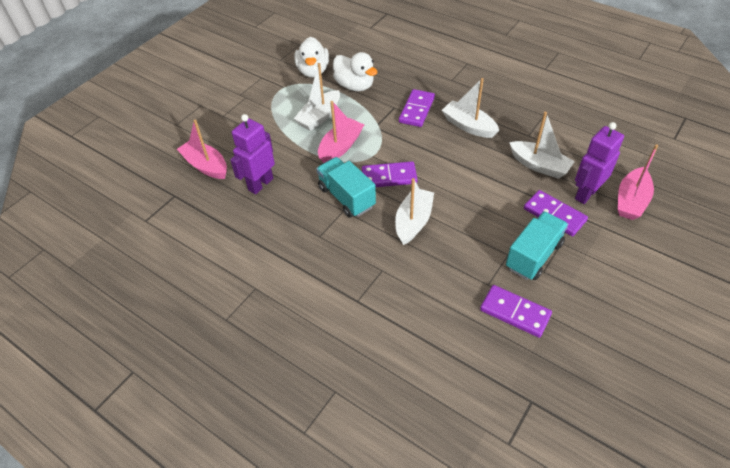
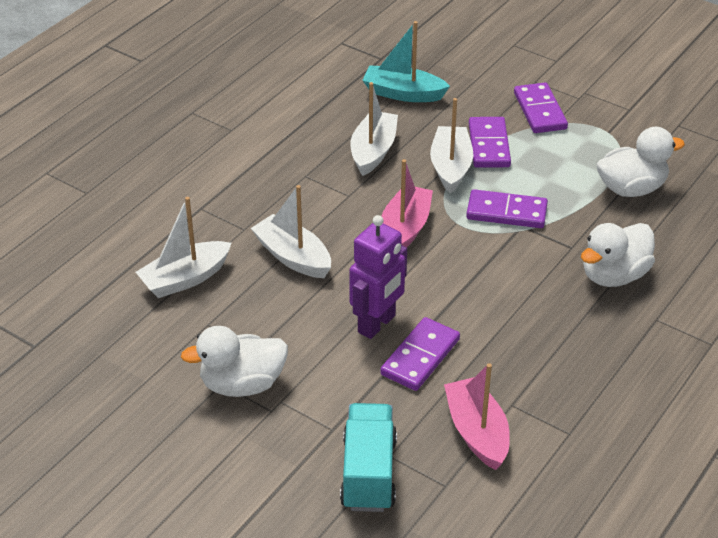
pink boat: [177,119,227,179] [318,101,364,163] [618,144,658,220] = 3 -> [382,159,433,248] [444,363,510,470] = 2
purple robot: [230,114,275,194] [575,122,624,204] = 2 -> [349,215,407,339] = 1
turquoise boat: none = 0 -> [362,21,450,102] = 1
turquoise truck: [316,157,376,218] [506,211,568,280] = 2 -> [340,403,397,512] = 1
white duck: [294,37,329,77] [333,52,378,91] = 2 -> [181,326,288,397] [581,223,655,287] [596,127,685,197] = 3

